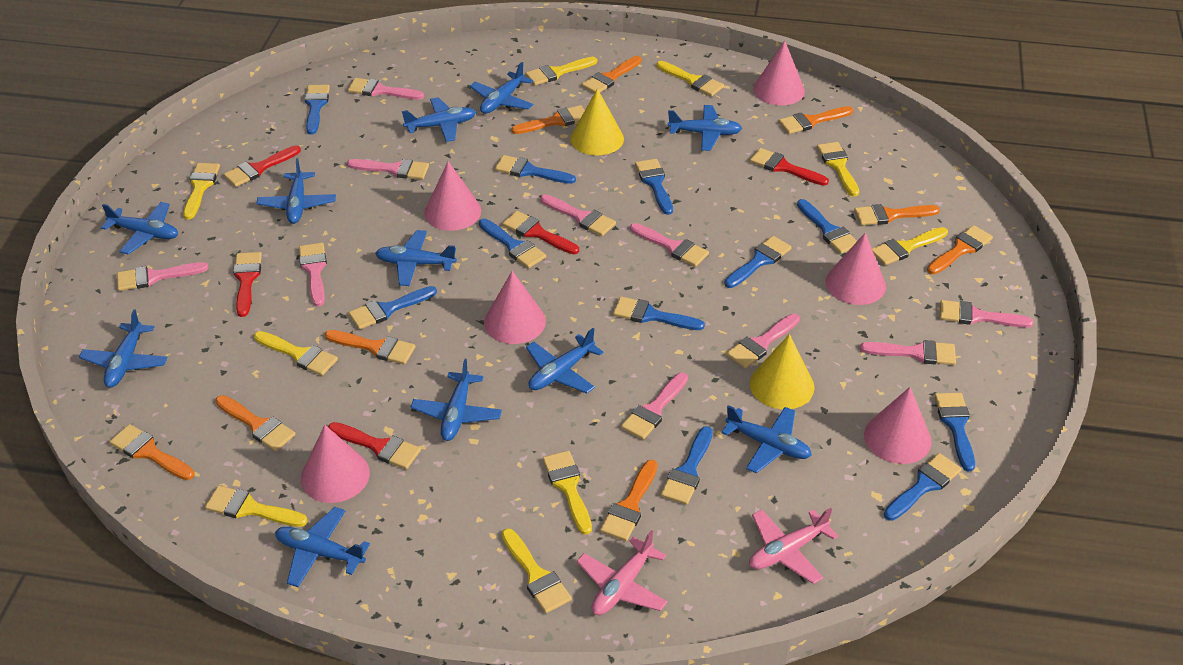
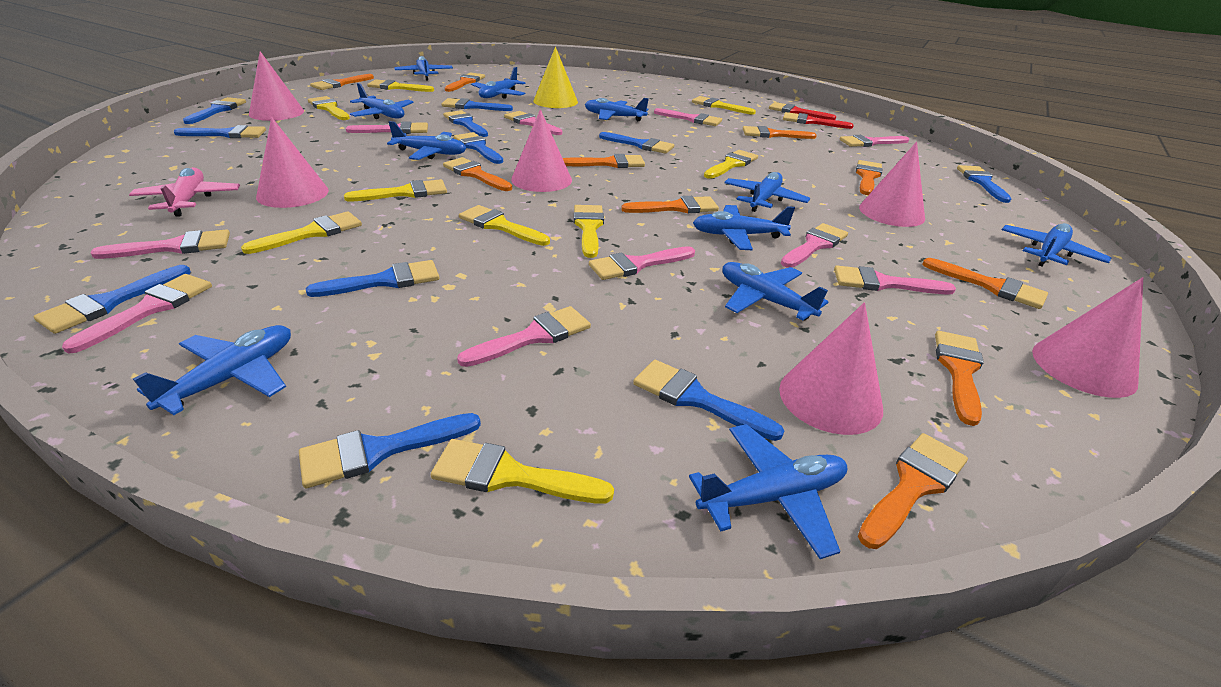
orange brush: [109,424,194,480] [215,395,296,451] [325,330,416,364] [512,105,585,134] [582,56,642,93] [600,460,658,541] [779,106,853,134] [854,204,940,225] [927,225,993,274] = 9 -> [310,74,374,90] [443,157,512,191] [445,72,485,92] [563,154,645,168] [621,196,719,213] [743,126,817,139] [856,160,882,195] [858,433,968,549] [922,258,1048,309] [935,331,984,426] = 10
pink plane: [577,530,668,615] [749,508,838,584] = 2 -> [129,167,240,217] = 1
red brush: [224,145,301,187] [233,252,262,317] [328,422,421,469] [502,211,579,254] [750,148,829,186] = 5 -> [769,102,836,120] [783,112,854,129] = 2
yellow cone: [570,88,624,156] [750,334,815,409] = 2 -> [533,47,578,108] = 1

